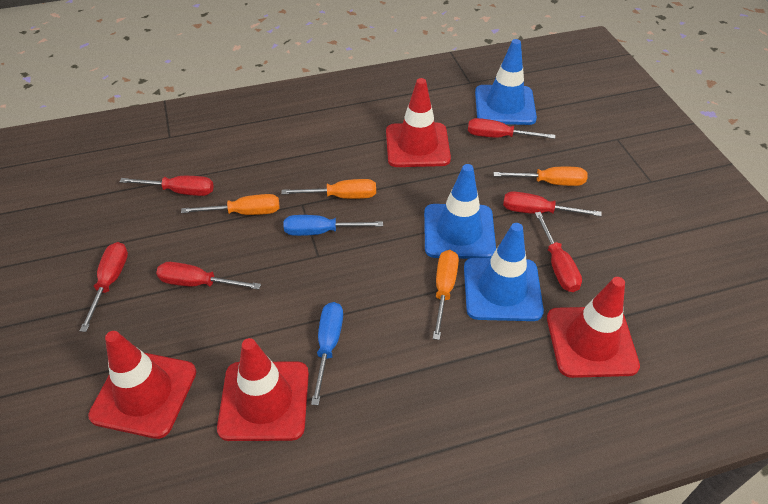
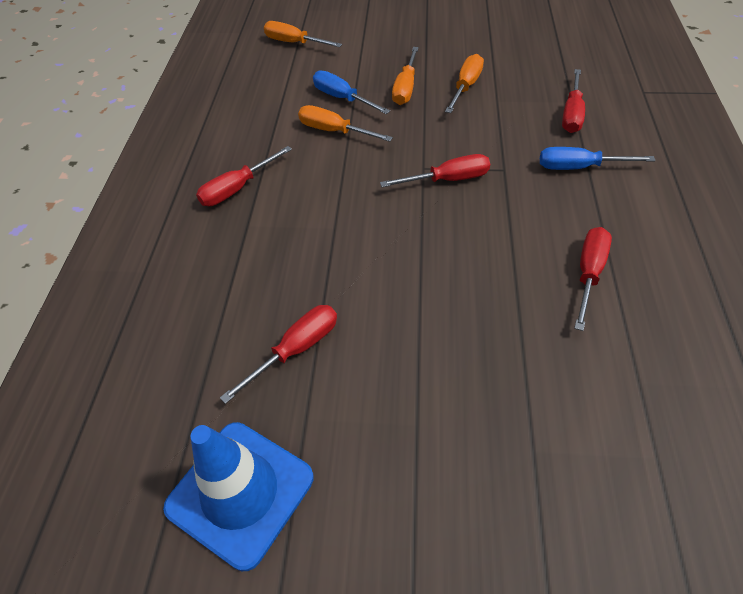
blue traffic cone: [424,164,496,259] [464,223,544,321] [475,39,537,125] = 3 -> [163,422,314,571] = 1
red screwdriver: [80,242,128,332] [120,176,214,196] [156,262,261,289] [468,118,555,139] [503,191,602,216] [535,212,582,292] = 6 -> [196,146,292,206] [220,305,337,404] [380,154,490,187] [562,69,585,133] [574,227,612,331] = 5
red traffic cone: [88,331,196,439] [217,338,309,441] [386,78,451,167] [547,277,640,378] = 4 -> none = 0

